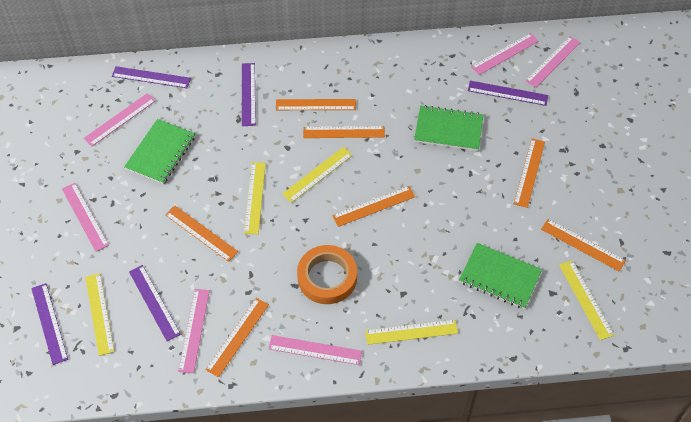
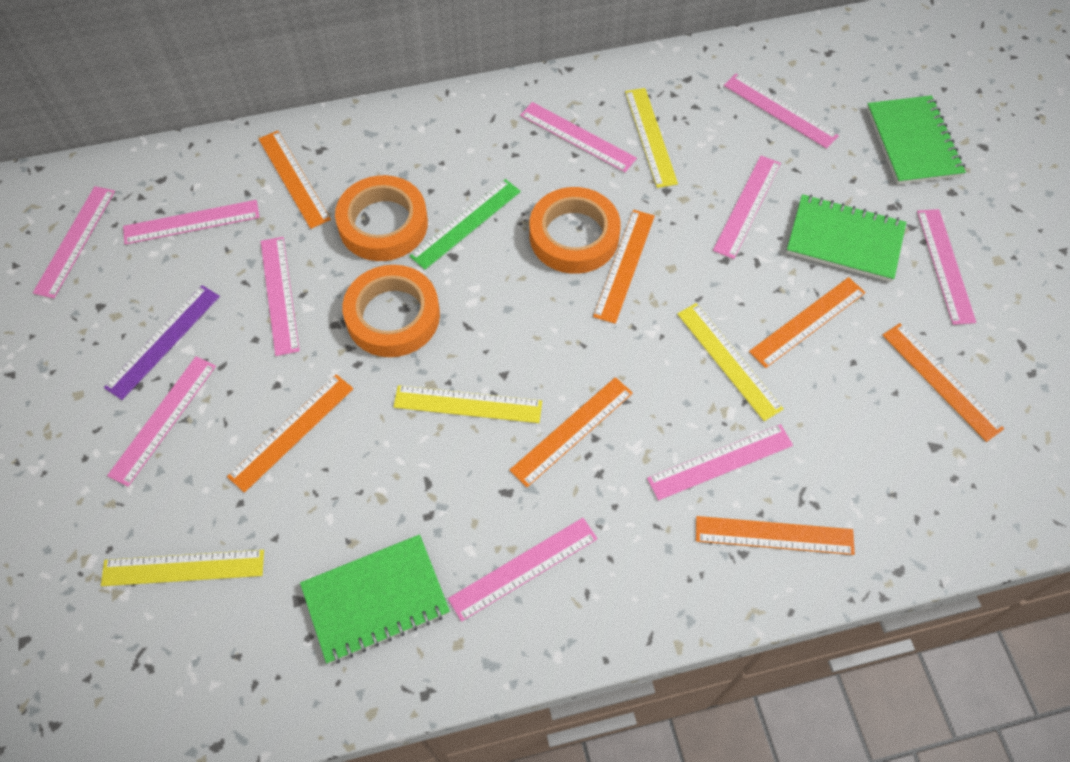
green ruler: none = 0 -> [409,179,521,270] = 1
orange tape: [297,245,357,304] = 1 -> [335,175,428,261] [342,265,440,357] [529,187,621,274] = 3
pink ruler: [62,183,109,252] [84,93,156,146] [178,289,210,373] [268,335,362,365] [471,33,539,75] [525,36,581,88] = 6 -> [33,186,115,298] [107,356,216,487] [123,200,259,245] [261,237,300,356] [448,518,597,622] [520,102,637,172] [647,424,793,500] [713,156,781,259] [724,74,839,149] [917,209,976,325] = 10
purple ruler: [31,283,68,365] [112,66,191,88] [129,265,181,341] [242,63,256,126] [468,81,548,106] = 5 -> [104,285,220,400] = 1
yellow ruler: [85,273,114,356] [244,162,266,234] [282,147,353,203] [365,319,458,345] [559,260,614,340] = 5 -> [101,550,264,586] [393,385,542,423] [625,88,678,188] [677,303,784,421] = 4

